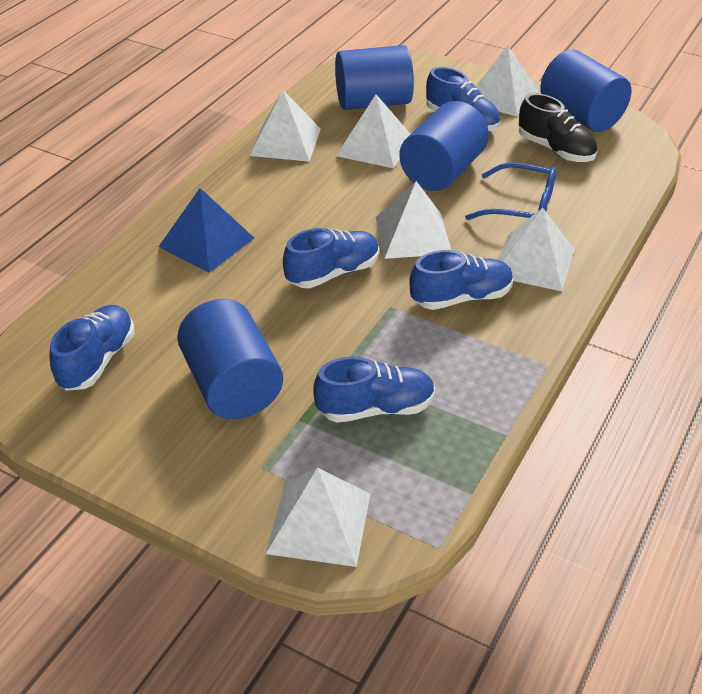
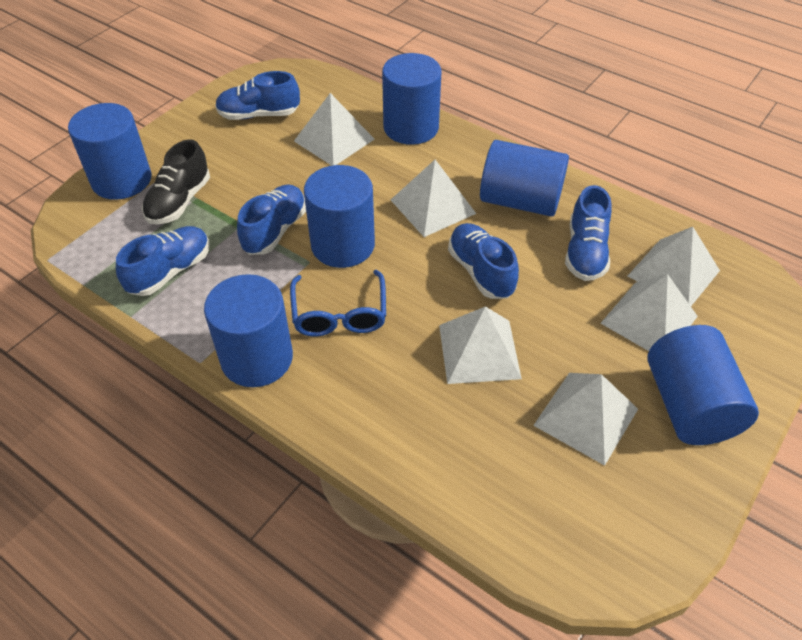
blue cylinder: [177,299,283,419] [335,45,414,110] [399,101,489,191] [540,49,631,132] = 4 -> [68,103,151,200] [204,274,293,387] [304,165,375,268] [382,53,441,145] [480,140,569,217] [647,325,759,445] = 6
blue pyramid: [159,188,254,273] = 1 -> none = 0

